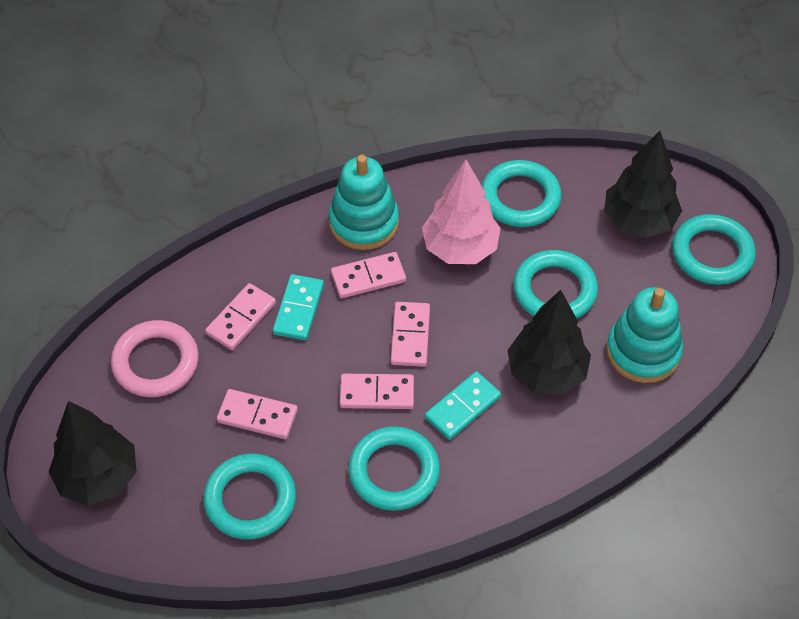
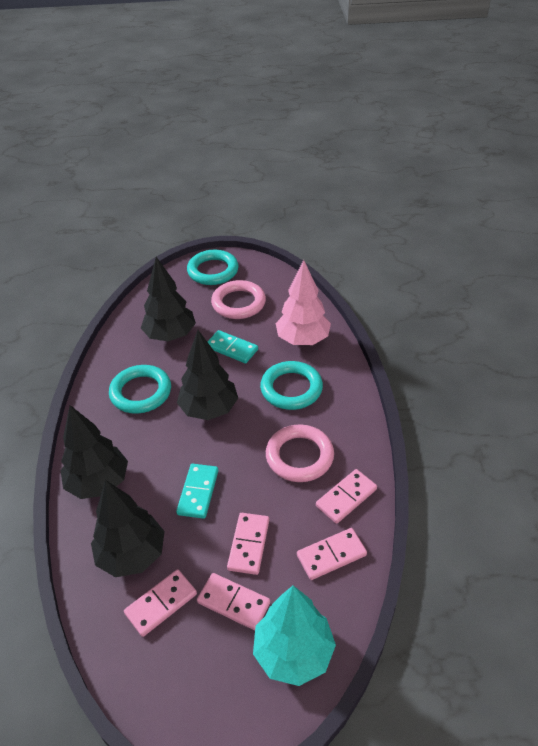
black tree: [49,401,136,505] [507,290,591,394] [604,131,682,238] = 3 -> [60,405,128,499] [91,480,165,577] [141,257,196,341] [177,330,238,420] = 4
pink ring: [111,320,199,397] = 1 -> [211,280,266,319] [266,425,334,482] = 2
turquoise ring: [203,453,296,540] [348,426,440,511] [481,160,562,227] [513,250,598,318] [672,214,756,285] = 5 -> [109,365,171,414] [187,250,239,285] [260,361,323,410] = 3
turquoise stacking toy: [329,155,399,250] [606,287,683,383] = 2 -> none = 0
turquoise tree: none = 0 -> [253,586,336,686] = 1

